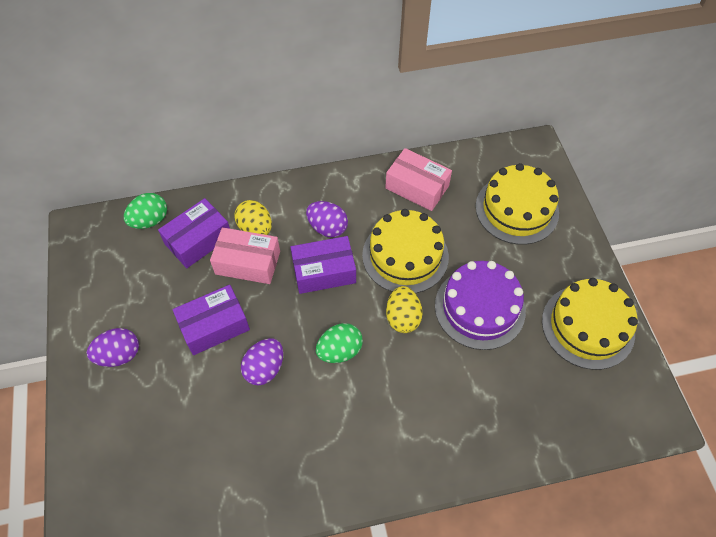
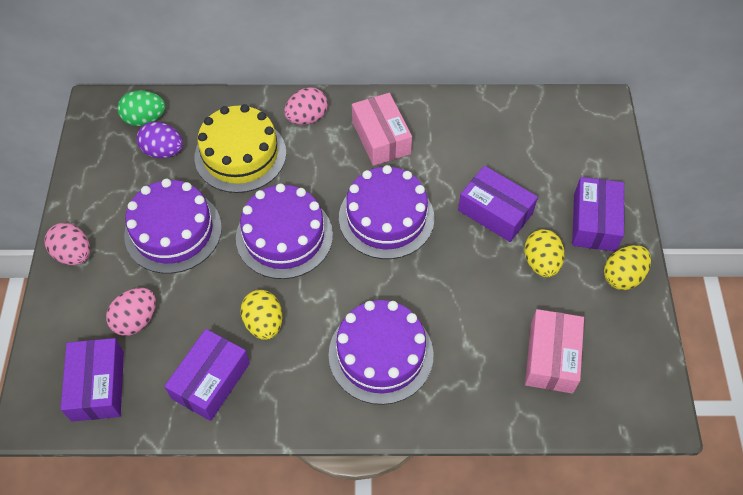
green egg: [124,193,167,229] [316,323,363,363] = 2 -> [118,90,165,126] = 1
pink egg: none = 0 -> [44,223,90,265] [106,288,156,336] [284,87,328,125] = 3
purple box: [158,198,230,268] [173,285,250,355] [291,236,356,294] = 3 -> [61,338,124,422] [164,329,250,421] [458,166,538,242] [572,177,624,251] = 4
purple cake: [435,261,526,350] = 1 -> [124,179,222,274] [236,184,333,279] [329,300,433,405] [339,165,434,259] = 4
purple egg: [87,328,139,367] [241,338,283,385] [306,201,348,237] = 3 -> [137,122,183,158] = 1
yellow cake: [362,209,449,294] [476,163,559,245] [542,278,638,370] = 3 -> [195,104,286,193] = 1
yellow egg: [234,200,272,235] [386,286,423,333] = 2 -> [241,290,283,340] [524,229,565,277] [604,245,651,290] = 3

